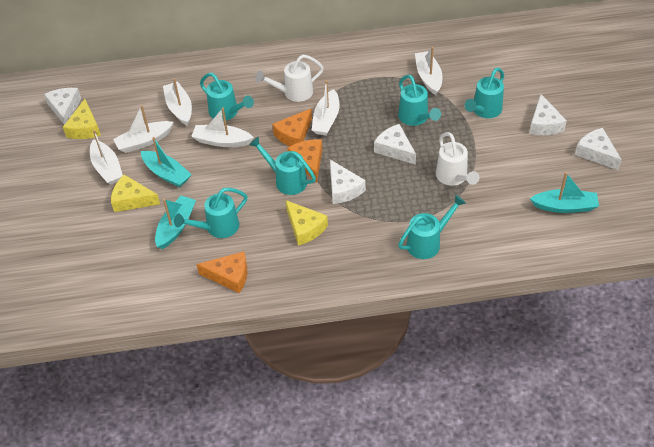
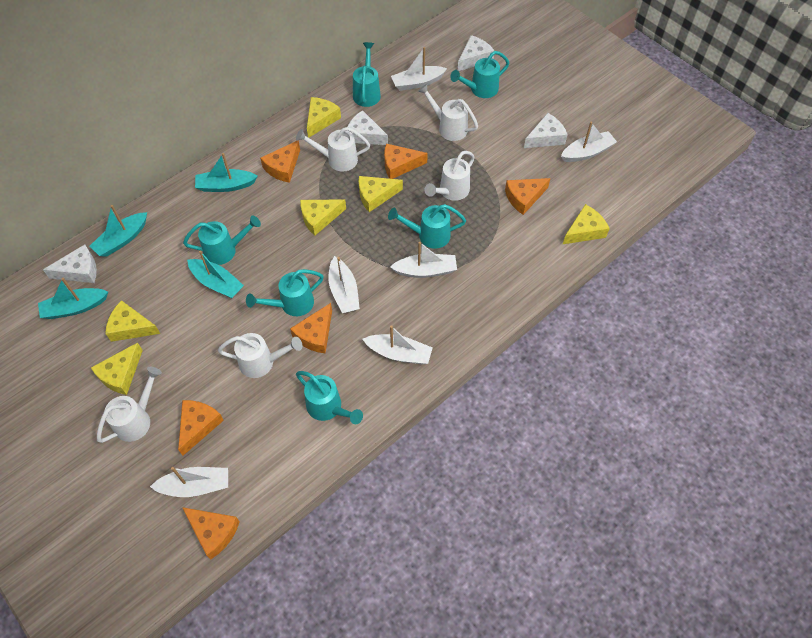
orange cheese: [196,252,247,293] [272,109,312,146] [287,139,322,183] = 3 -> [178,400,224,456] [182,507,240,559] [260,140,300,183] [290,303,332,353] [384,143,428,179] [505,178,551,215] = 6
turquoise boat: [141,137,192,187] [155,196,196,249] [530,172,599,213] = 3 -> [38,278,108,319] [89,205,147,257] [187,250,244,298] [195,153,258,192] = 4
white cheese: [44,88,81,125] [330,160,366,204] [374,124,416,165] [529,94,567,135] [575,128,622,170] = 5 -> [43,245,97,283] [347,110,388,145] [458,35,494,71] [524,113,568,148] = 4
white watering can: [255,55,324,102] [436,132,479,186] = 2 -> [97,367,162,443] [218,333,302,378] [296,127,370,172] [418,84,478,141] [425,151,475,201] = 5
yellow cheese: [63,99,101,139] [111,175,160,212] [285,200,328,246] = 3 -> [91,343,143,395] [105,300,160,342] [300,199,346,236] [307,97,341,138] [359,176,403,212] [562,204,610,245] = 6

